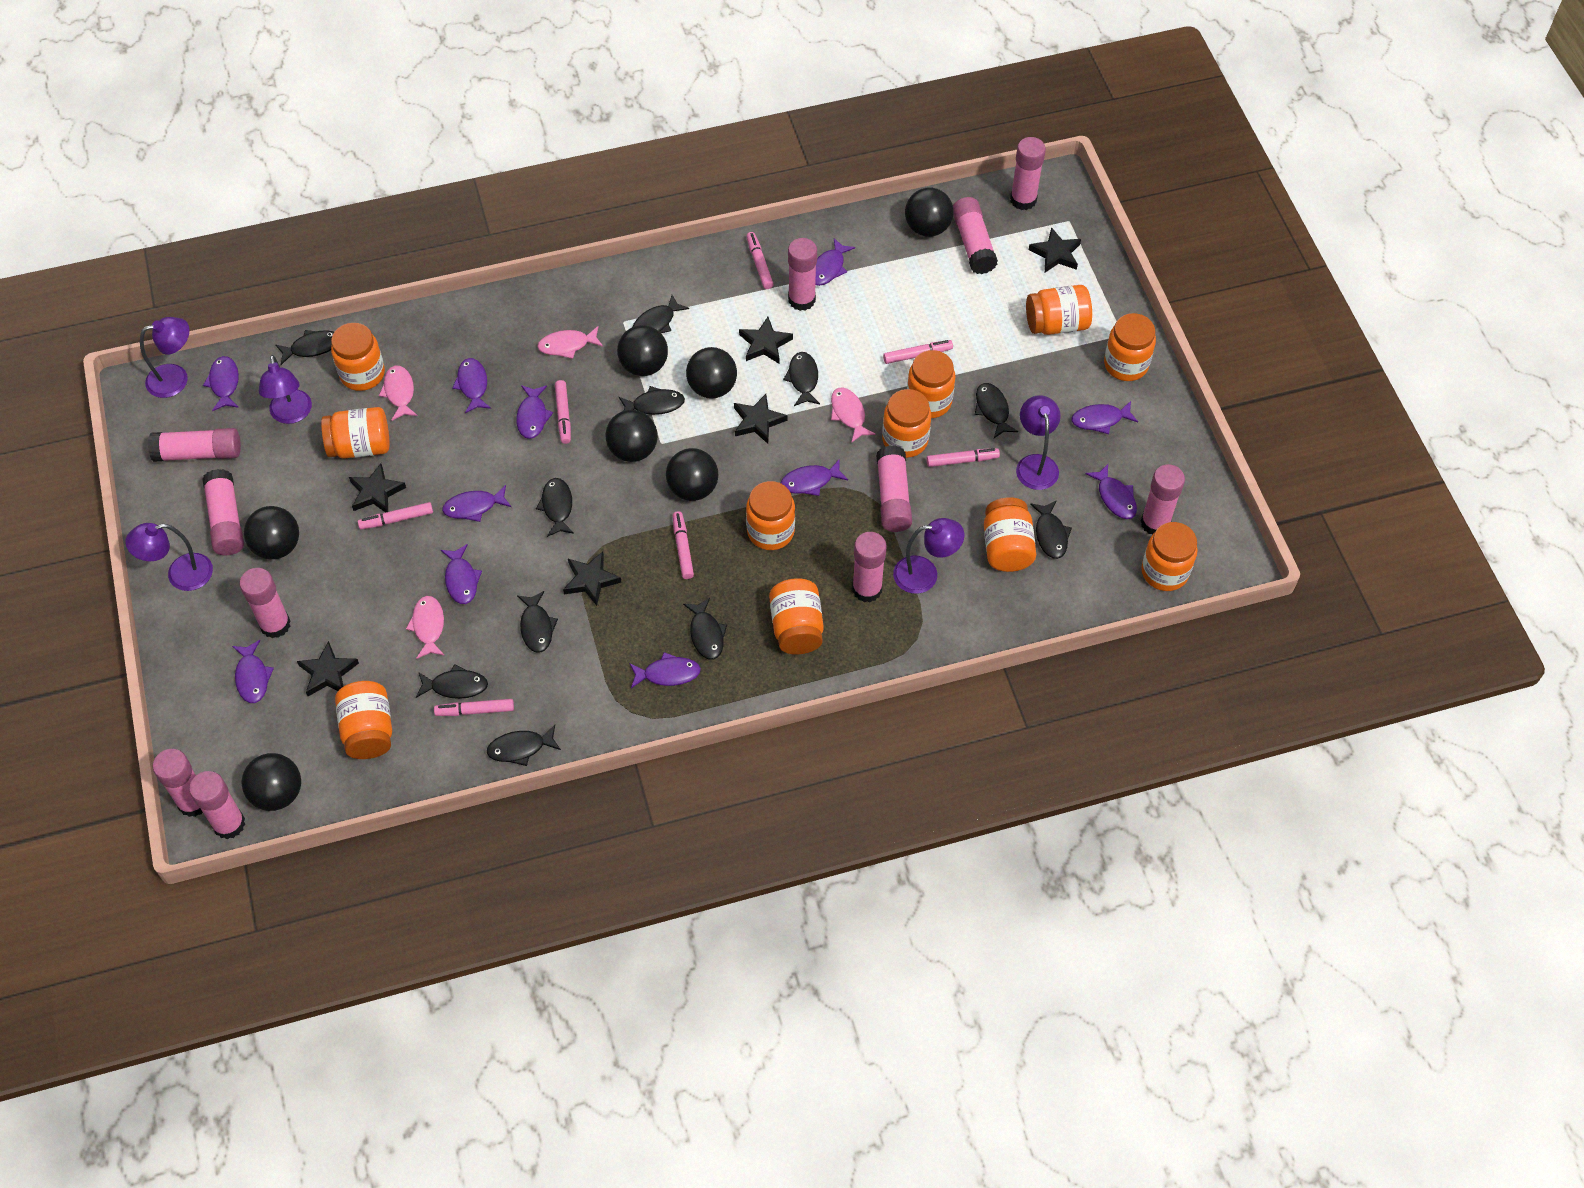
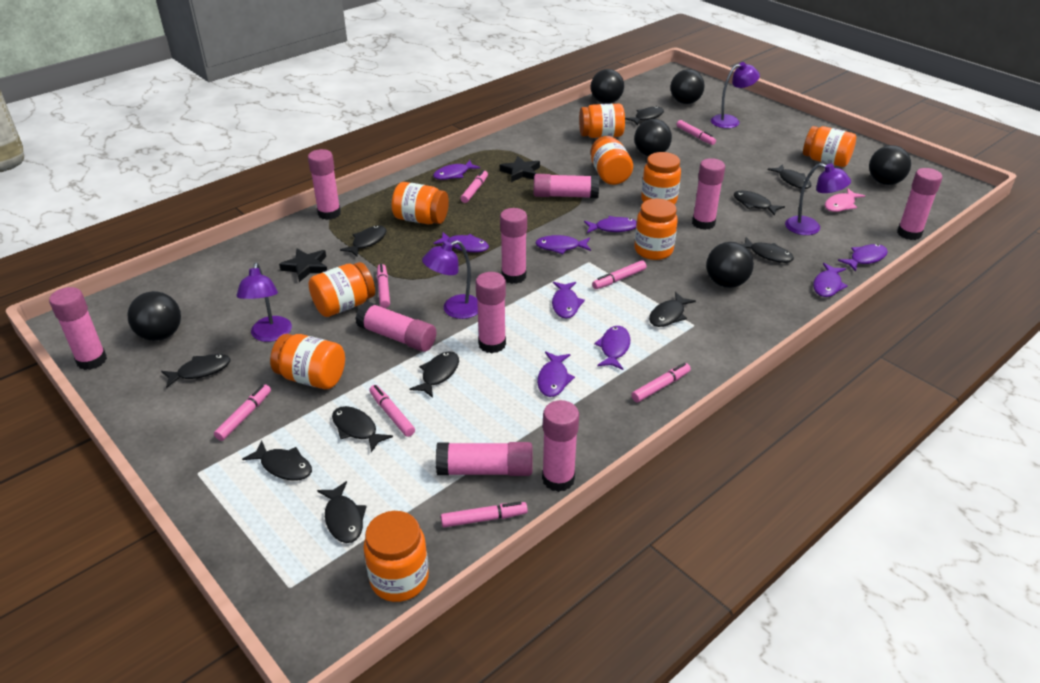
black ball: [242,753,301,811] [244,506,299,559] [605,410,658,462] [617,325,668,376] [666,448,718,501] [686,347,737,399] [905,188,953,237] = 7 -> [128,291,181,341] [591,69,624,104] [634,119,672,156] [670,69,705,104] [706,242,754,288] [869,145,911,185] = 6
black star: [297,641,359,696] [349,463,406,513] [563,552,621,606] [734,394,787,444] [739,317,793,364] [1029,227,1081,273] = 6 -> [279,249,327,282] [500,156,540,182] = 2
orange jar: [321,407,390,459] [331,323,385,391] [335,681,392,759] [746,481,795,550] [769,578,824,654] [882,389,931,458] [907,350,956,418] [984,497,1036,572] [1026,285,1092,335] [1104,313,1156,381] [1141,522,1198,591] = 11 -> [270,334,345,389] [309,262,375,317] [363,511,429,602] [392,182,449,224] [579,104,625,138] [591,136,633,185] [635,199,678,260] [641,152,681,205] [803,126,856,167] = 9
pink fish: [379,366,418,421] [406,596,445,659] [537,326,603,359] [831,387,876,443] = 4 -> [825,188,865,212] = 1
pink glue stick: [148,428,241,462] [153,749,203,817] [189,771,245,839] [202,469,244,555] [240,568,290,638] [788,238,817,311] [852,532,887,602] [876,445,912,532] [953,197,998,274] [1010,137,1046,210] [1141,464,1185,535] = 11 -> [49,287,107,370] [308,149,341,220] [355,301,436,352] [436,442,533,476] [476,272,506,353] [500,208,527,284] [534,174,599,198] [542,400,579,492] [692,158,725,230] [897,168,943,240] = 10
pink marker: [358,502,433,529] [434,699,514,716] [555,380,571,444] [673,511,694,579] [746,232,774,289] [883,340,953,364] [926,448,1000,467] = 7 -> [214,384,271,441] [369,385,415,437] [377,264,390,308] [441,502,528,527] [460,170,488,203] [592,260,646,289] [631,363,691,402] [676,120,716,145] = 8
purple fish: [203,356,239,411] [232,640,274,703] [441,544,482,604] [442,485,511,522] [452,358,491,413] [516,385,553,439] [629,652,701,688] [780,459,848,496] [815,238,855,286] [1072,401,1138,434] [1085,464,1137,519] = 11 -> [433,160,481,180] [433,232,489,252] [535,235,591,254] [537,351,575,397] [552,282,585,318] [584,216,637,233] [594,326,630,370] [813,263,848,297] [838,244,888,271] = 9
purple lamp: [125,523,213,591] [140,317,189,398] [259,355,312,424] [893,518,964,594] [1016,395,1060,490] = 5 -> [236,263,292,342] [422,240,478,319] [711,62,760,128] [785,163,851,235] = 4

